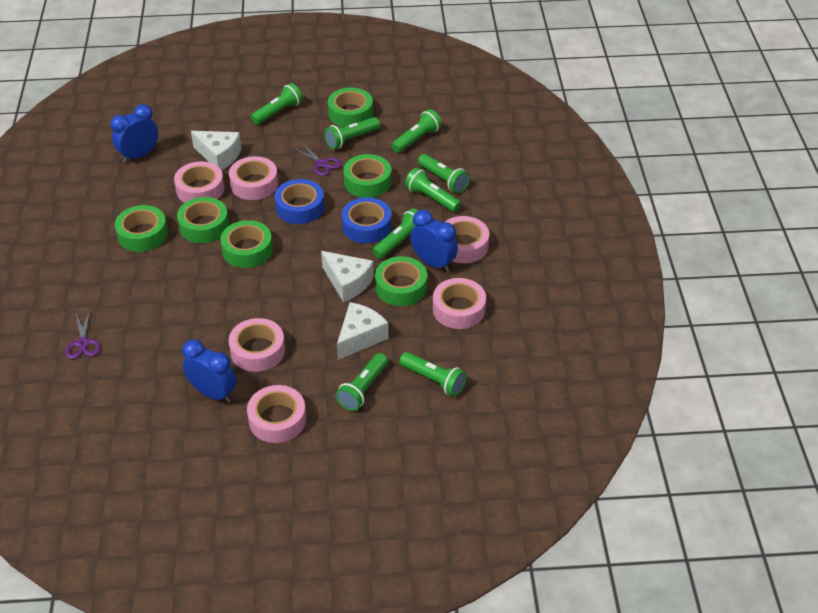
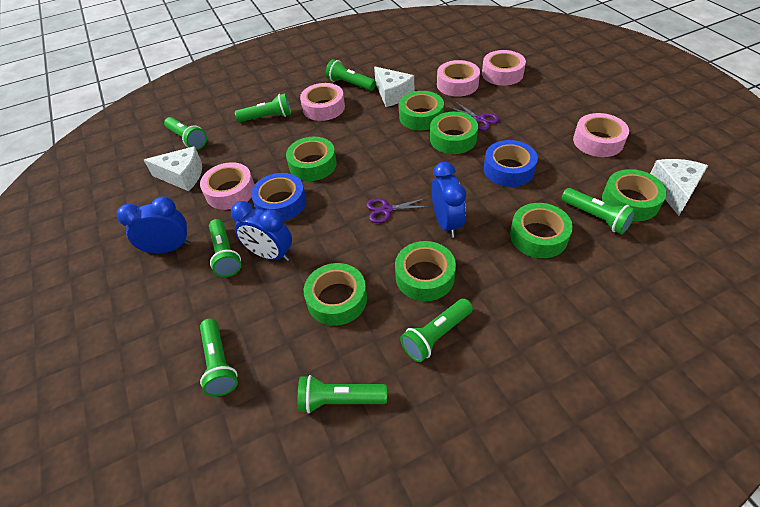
green tape: [115,205,168,252] [177,197,229,243] [220,220,273,268] [328,88,373,127] [343,154,391,198] [375,256,427,306] = 6 -> [286,137,337,181] [304,263,367,326] [395,241,456,301] [399,91,444,130] [430,112,478,154] [510,203,573,258] [602,169,667,221] = 7
pink tape: [174,162,224,203] [229,156,278,200] [229,318,285,372] [247,385,306,443] [433,278,486,329] [445,216,489,263] = 6 -> [200,162,255,210] [300,83,345,121] [437,60,480,97] [482,50,526,86] [573,113,629,157] = 5

